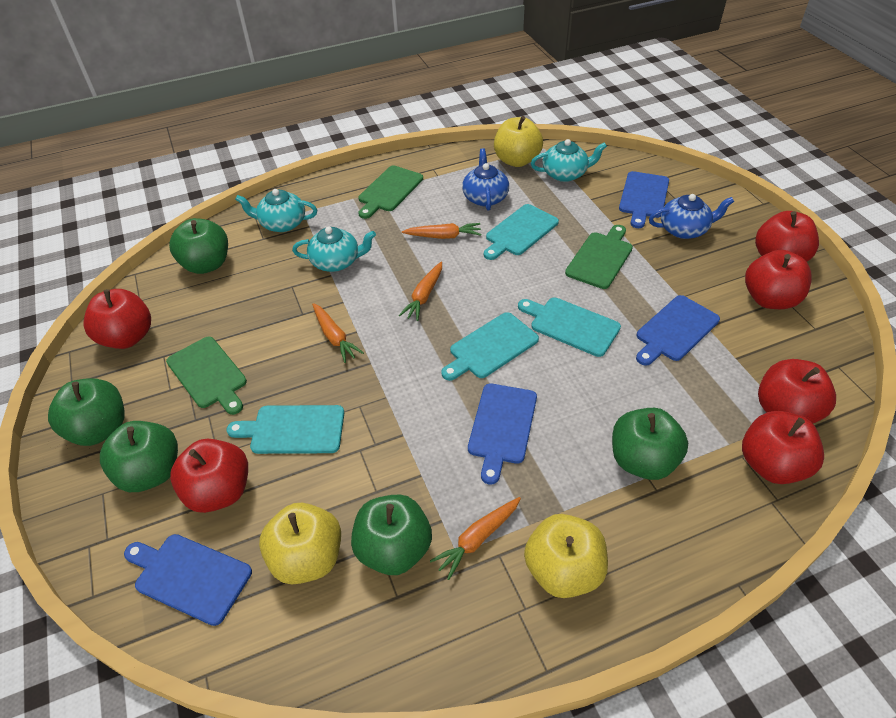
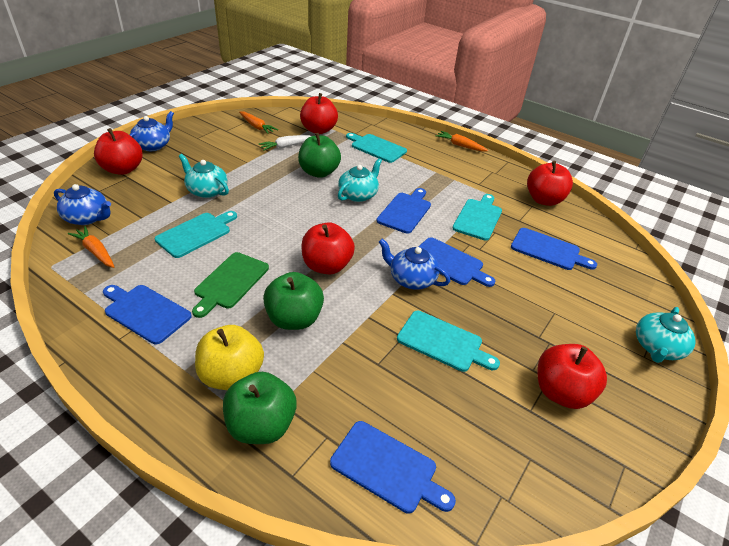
blue cutting board: [124,534,252,626] [468,383,537,484] [619,171,669,228] [636,295,720,366] = 4 -> [103,285,192,344] [330,421,456,514] [377,188,431,234] [418,237,495,287] [511,228,597,270] = 5
blue teapot: [462,148,509,211] [649,194,734,239] = 2 -> [54,184,111,225] [130,111,174,151] [379,239,450,290] = 3
green apple: [48,378,125,446] [100,421,178,492] [169,218,228,274] [351,494,432,575] [612,408,688,480] = 5 -> [223,372,297,444] [263,272,324,330] [298,133,341,178] = 3
green cutting board: [166,336,247,415] [358,166,423,219] [565,225,633,289] = 3 -> [192,252,269,318] = 1
orange carrot: [312,303,364,363] [399,262,442,321] [402,223,481,239] [430,497,521,580] = 4 -> [68,226,114,268] [239,111,278,134] [435,131,488,151] = 3
red apple: [84,289,151,349] [170,438,248,513] [742,411,824,484] [745,250,812,309] [755,211,819,262] [758,359,836,423] = 6 -> [94,128,143,175] [300,93,338,134] [301,222,355,274] [527,161,573,206] [538,344,607,409] = 5
white carrot: none = 0 -> [259,135,312,151] = 1
yellow apple: [259,503,341,584] [494,116,543,167] [524,514,608,598] = 3 -> [195,325,264,390] = 1

